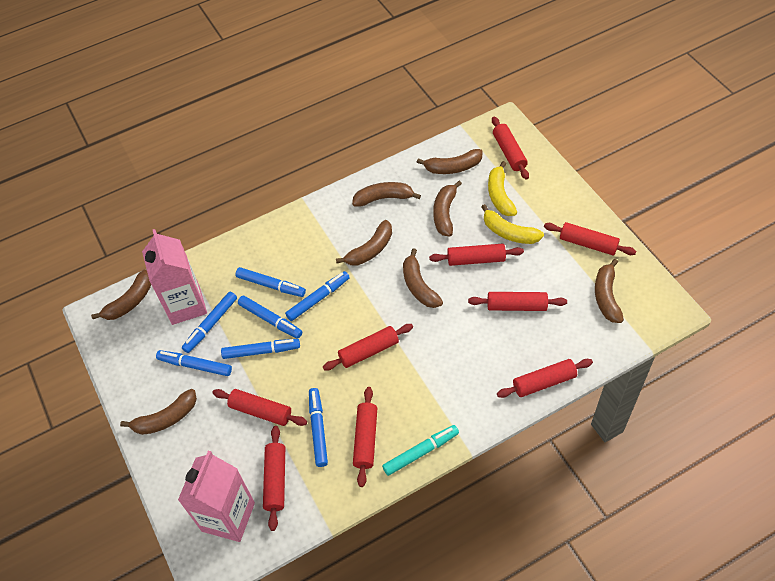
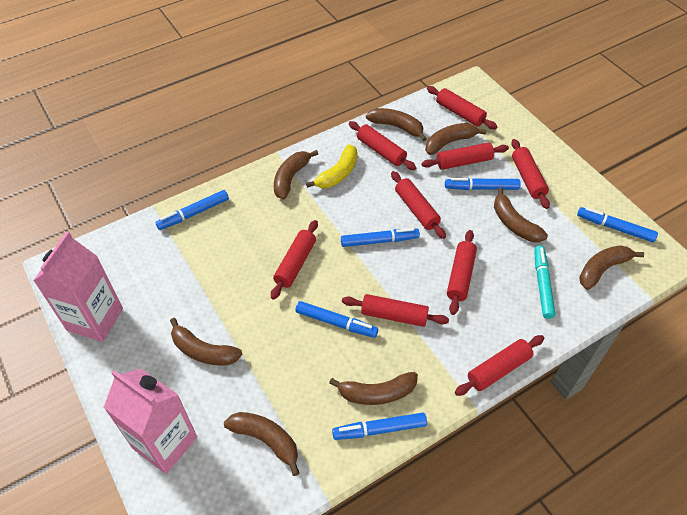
blue marker: [156,350,232,376] [182,292,237,353] [221,339,300,359] [235,267,306,297] [238,296,302,339] [285,271,350,321] [309,388,328,467] = 7 -> [155,190,229,230] [295,301,378,338] [332,413,427,440] [341,228,420,247] [445,178,521,190] [577,207,658,242] = 6
yellow banana: [481,204,544,244] [488,161,517,216] = 2 -> [306,144,358,188] = 1

